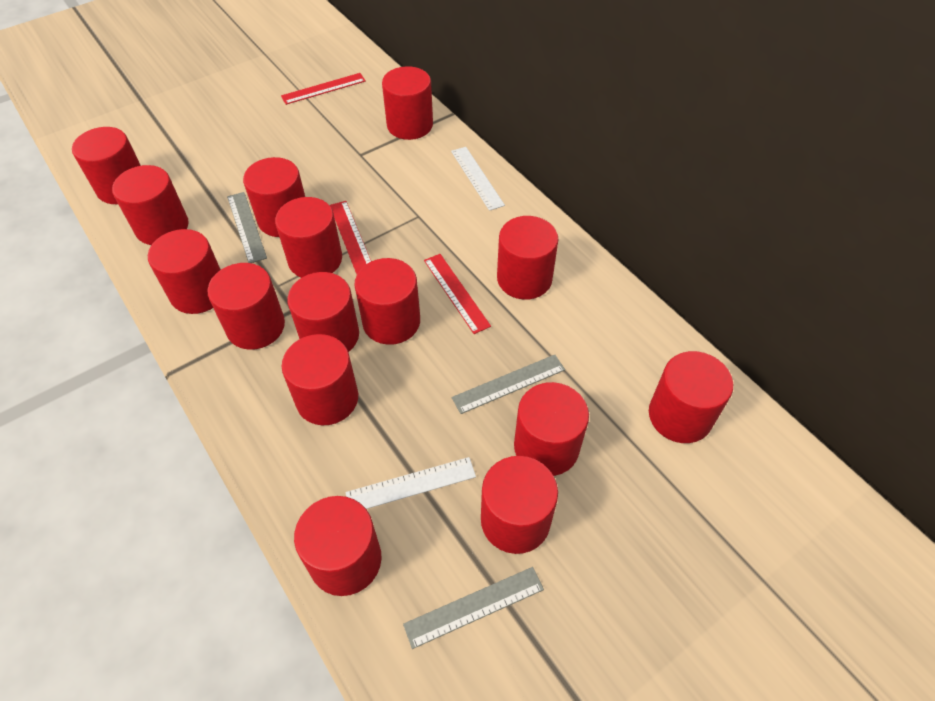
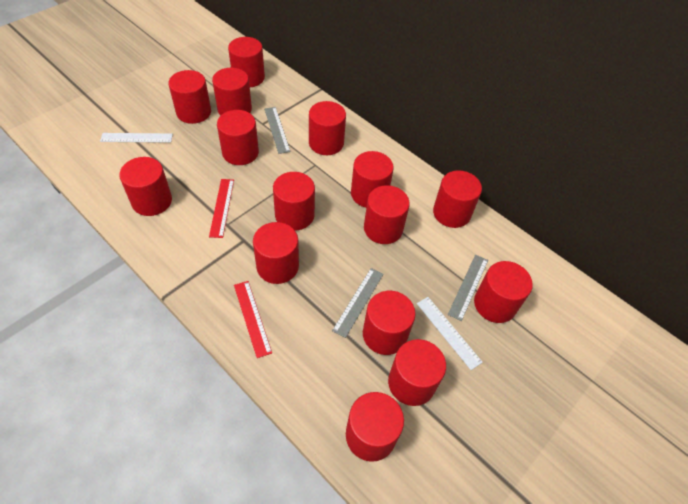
red ruler: [281,73,366,105] [329,201,371,274] [424,254,491,334] = 3 -> [209,179,234,238] [234,281,272,358] = 2

